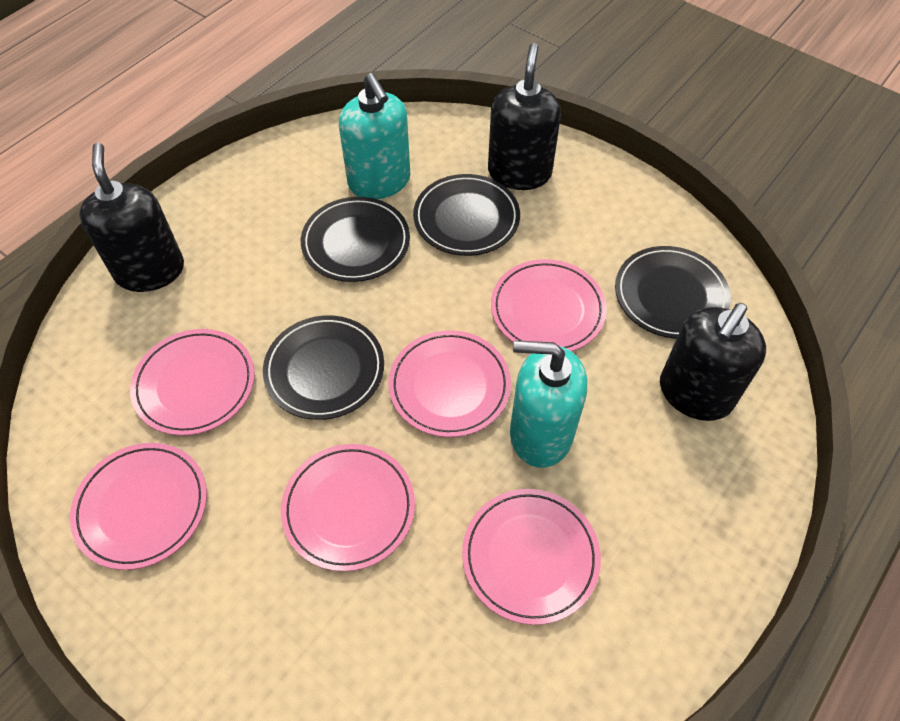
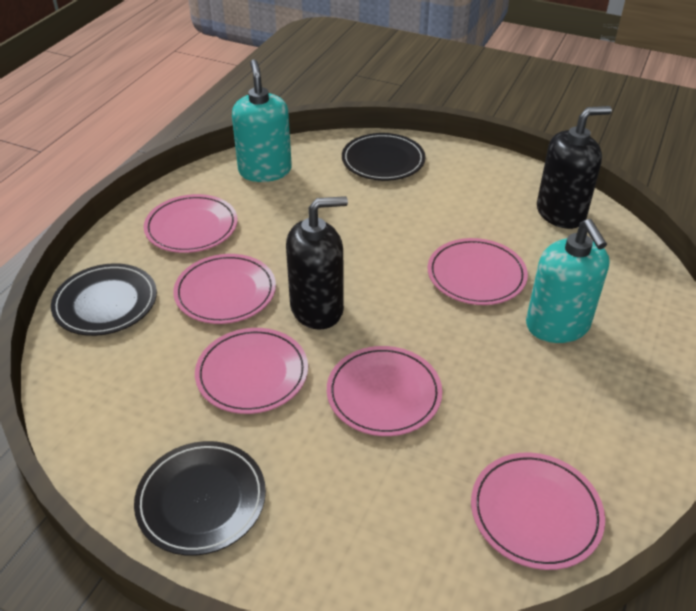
black plate: [263,315,384,420] [301,197,410,282] [413,174,520,256] [615,246,731,339] = 4 -> [51,263,157,336] [134,441,266,556] [342,133,426,181] = 3
black soap dispenser: [79,143,184,292] [488,43,561,190] [660,303,766,421] = 3 -> [286,196,348,330] [537,106,612,229] = 2

